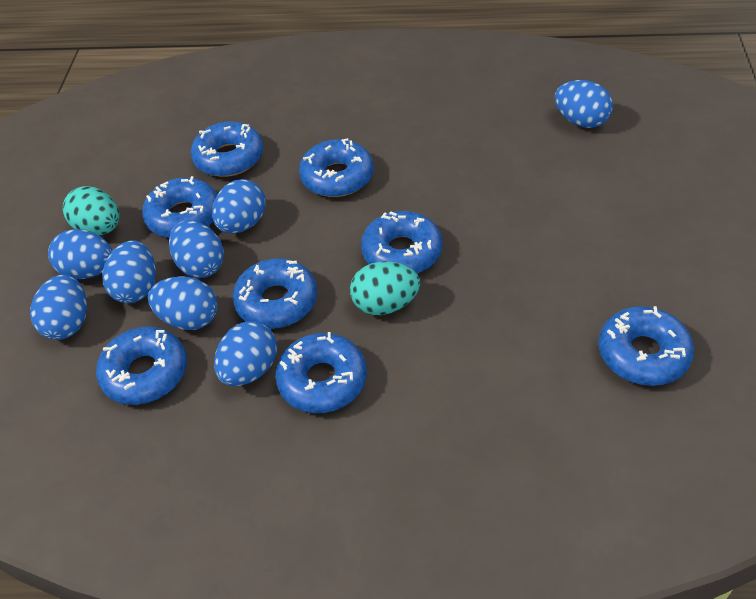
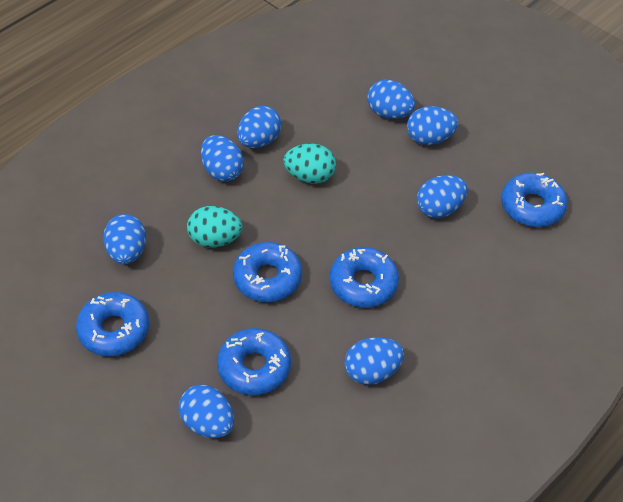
blue donut: [96,327,187,405] [142,176,217,238] [191,121,263,177] [233,258,317,329] [275,332,367,413] [299,138,374,197] [361,211,442,274] [599,306,694,386] = 8 -> [76,292,149,357] [217,328,291,395] [233,242,302,302] [330,247,399,308] [501,173,568,227] = 5

